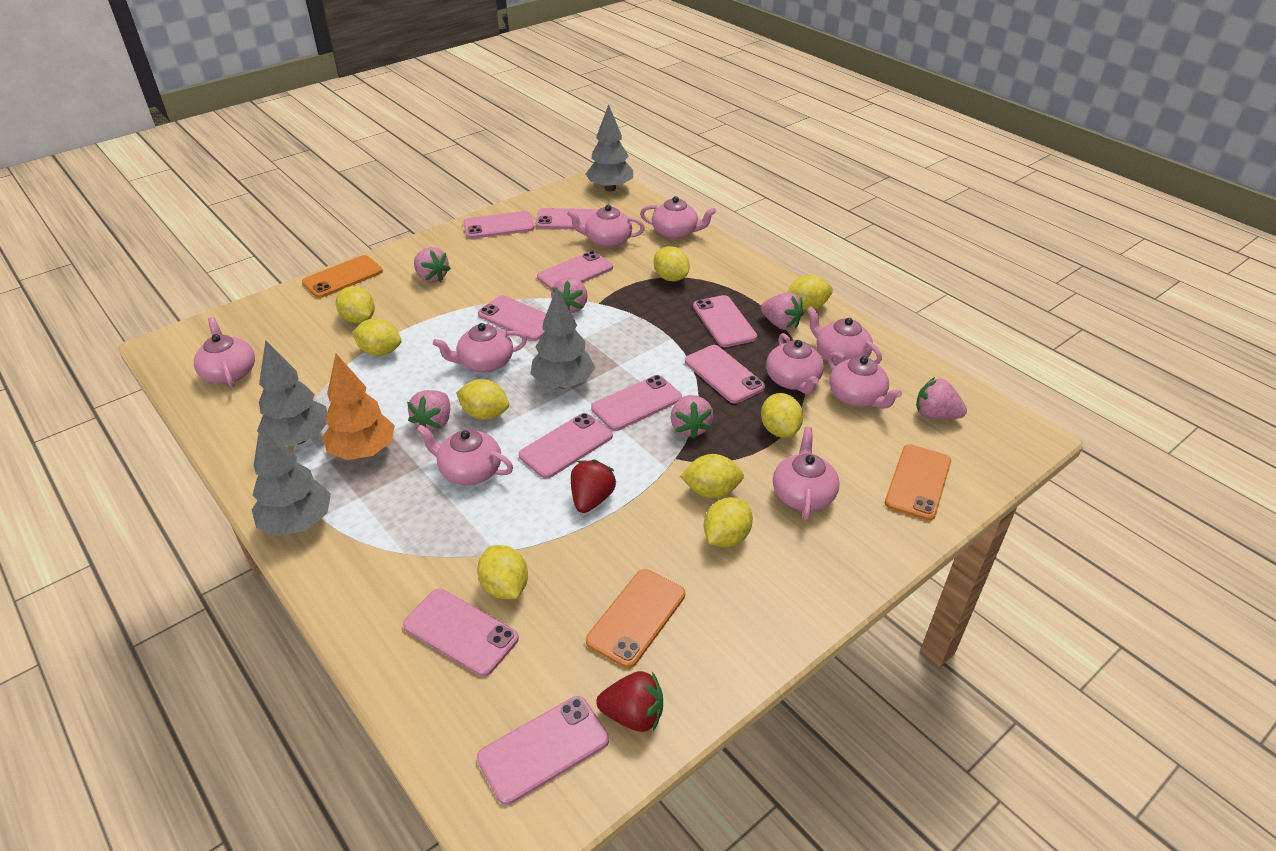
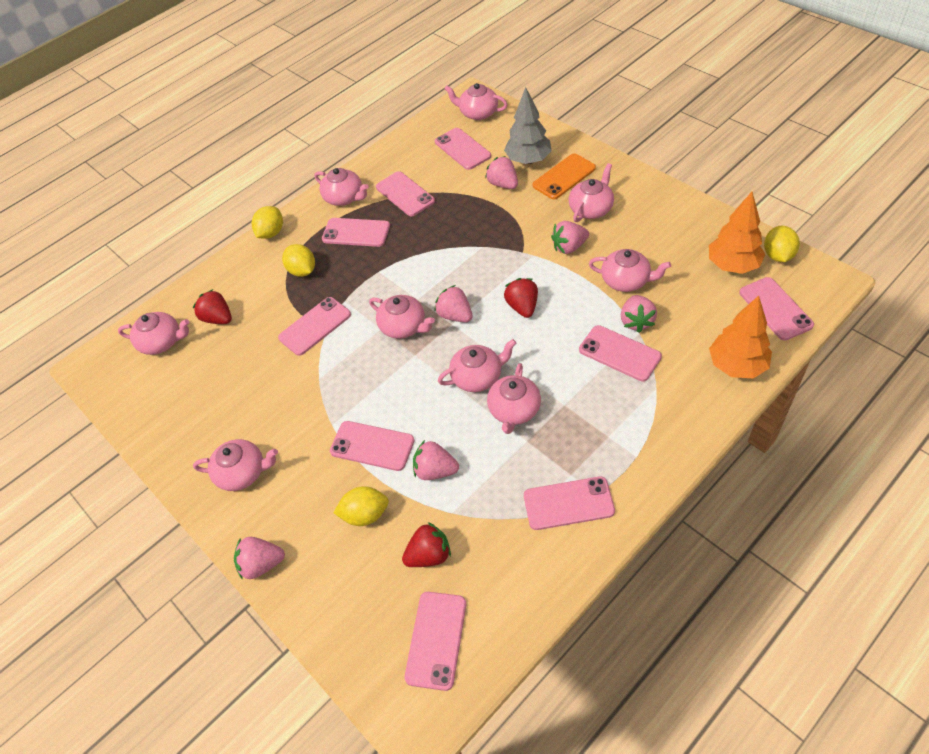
grey tree: [252,423,331,536] [257,340,327,446] [530,288,595,388] [586,104,633,191] = 4 -> [504,87,552,164] = 1
orange phone: [302,255,383,298] [586,569,685,668] [885,444,951,521] = 3 -> [533,153,596,199] = 1
orange tree: [323,354,395,460] = 1 -> [709,192,766,274] [709,296,772,379] = 2
pink phone: [403,589,519,676] [463,211,534,239] [477,696,609,805] [478,295,546,341] [519,413,613,479] [536,208,599,229] [537,251,613,290] [591,375,682,431] [685,345,765,403] [693,295,757,347] = 10 -> [278,297,351,356] [322,218,390,247] [330,421,414,471] [376,171,435,216] [404,592,466,691] [435,128,491,170] [524,476,615,530] [579,325,662,381] [739,277,814,341] = 9
red strawberry: [571,459,616,513] [596,671,663,732] = 2 -> [193,289,232,324] [402,522,451,567] [504,278,538,318] = 3
yellow lemon: [336,286,375,323] [352,318,402,356] [456,379,509,420] [477,545,528,599] [654,246,690,281] [680,454,744,498] [704,497,753,547] [761,393,803,438] [786,275,833,310] = 9 -> [252,206,283,239] [282,244,315,277] [333,486,389,526] [764,226,800,262] = 4

